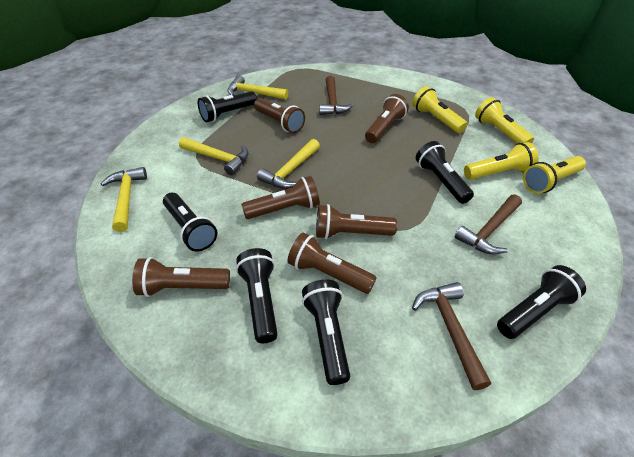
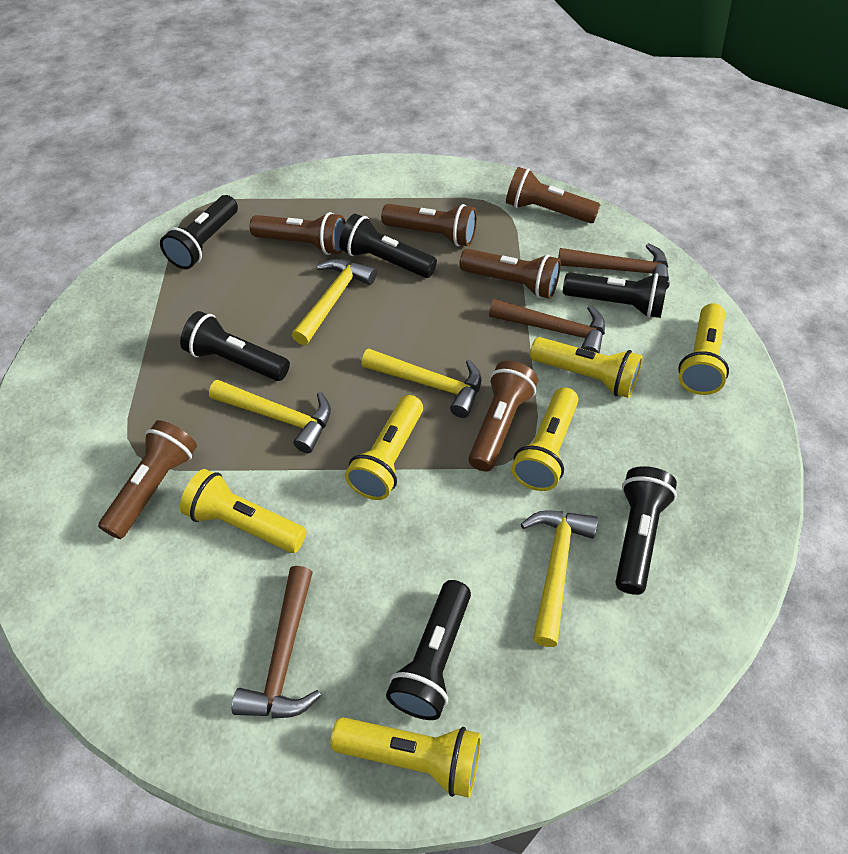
yellow flashlight: [412,86,467,133] [464,142,539,180] [475,97,534,144] [523,156,586,194] = 4 -> [180,469,307,553] [330,717,481,798] [345,395,423,500] [511,387,579,491] [530,337,643,398] [678,303,729,395] = 6

